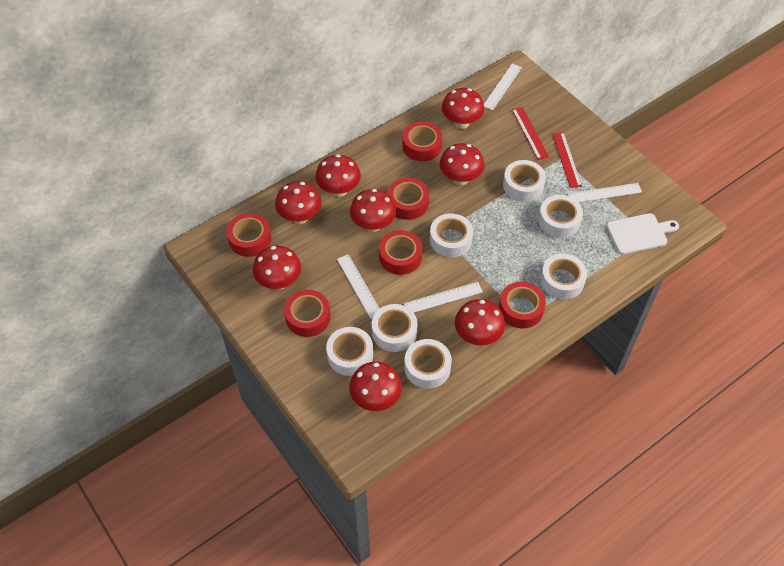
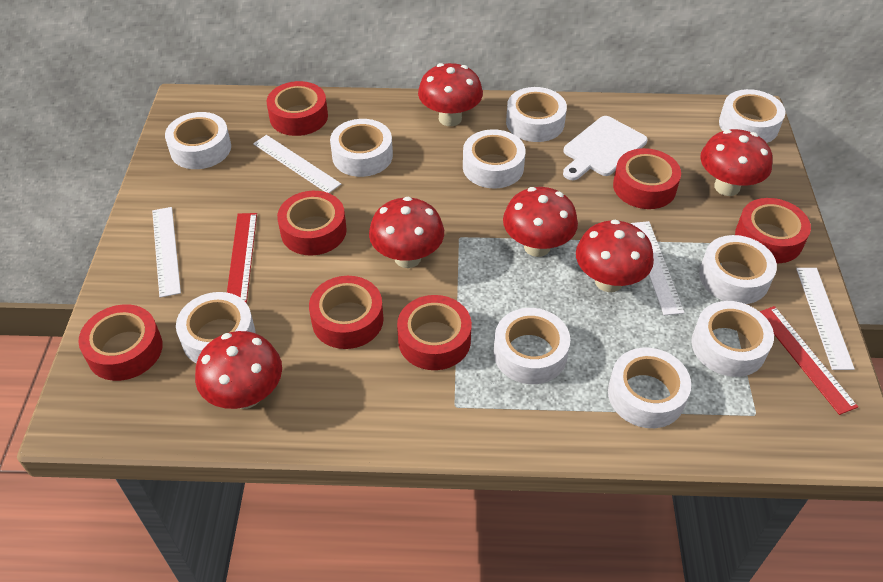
red mushroom: [253,246,301,290] [275,181,321,224] [315,154,361,197] [349,362,402,411] [350,189,396,232] [440,143,485,185] [441,88,484,129] [455,299,505,345] = 8 -> [195,331,282,409] [369,197,444,268] [418,63,483,126] [503,187,578,257] [576,220,654,292] [700,129,773,196] = 6
red tape: [227,213,271,257] [284,290,331,337] [379,230,422,275] [387,177,429,220] [402,121,443,161] [499,282,546,329] = 6 -> [78,304,163,381] [266,81,328,136] [277,191,347,255] [309,276,384,349] [397,295,472,370] [613,148,681,209] [735,198,811,263] = 7
white tape: [326,327,373,376] [372,304,418,352] [404,339,452,388] [430,213,473,257] [503,160,546,201] [538,195,583,238] [540,254,587,299] = 7 -> [165,112,231,169] [176,292,256,363] [330,119,393,177] [463,129,526,188] [494,308,570,384] [506,87,567,142] [608,348,691,428] [691,301,774,377] [699,235,777,304] [719,89,785,143] = 10

